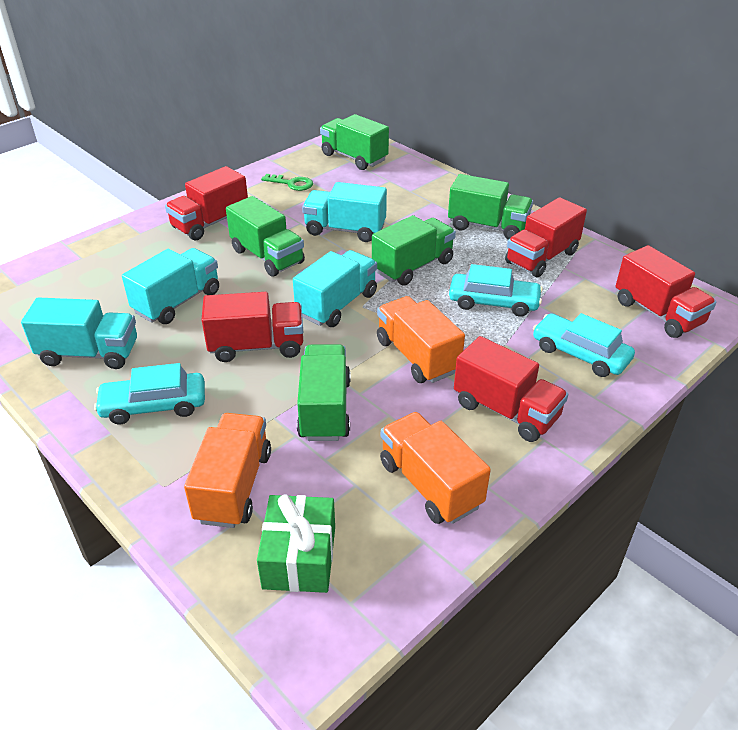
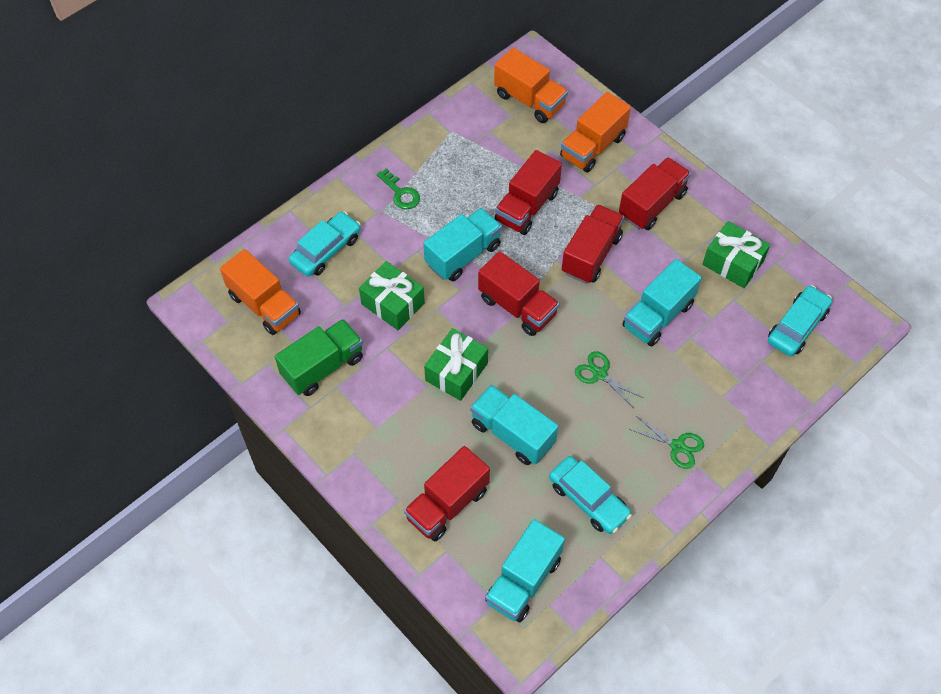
green gift: [257,495,335,593] = 1 -> [359,261,425,330] [424,328,488,401] [702,221,770,288] = 3
green scissors: none = 0 -> [575,351,643,408] [629,416,704,469] = 2
green truck: [226,196,305,277] [297,344,351,441] [320,114,389,170] [372,215,456,286] [448,174,533,239] = 5 -> [275,319,363,396] = 1

